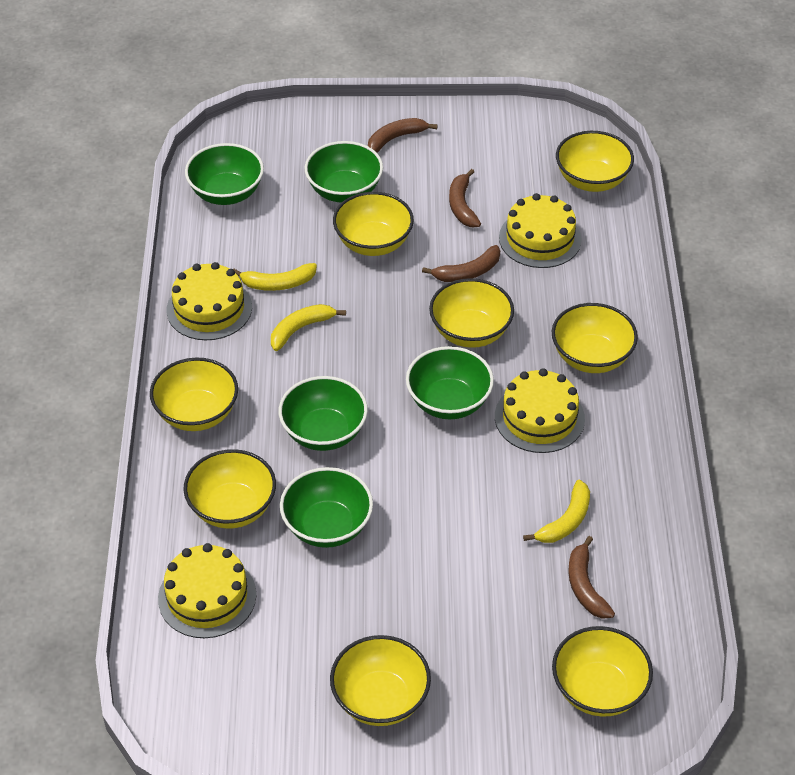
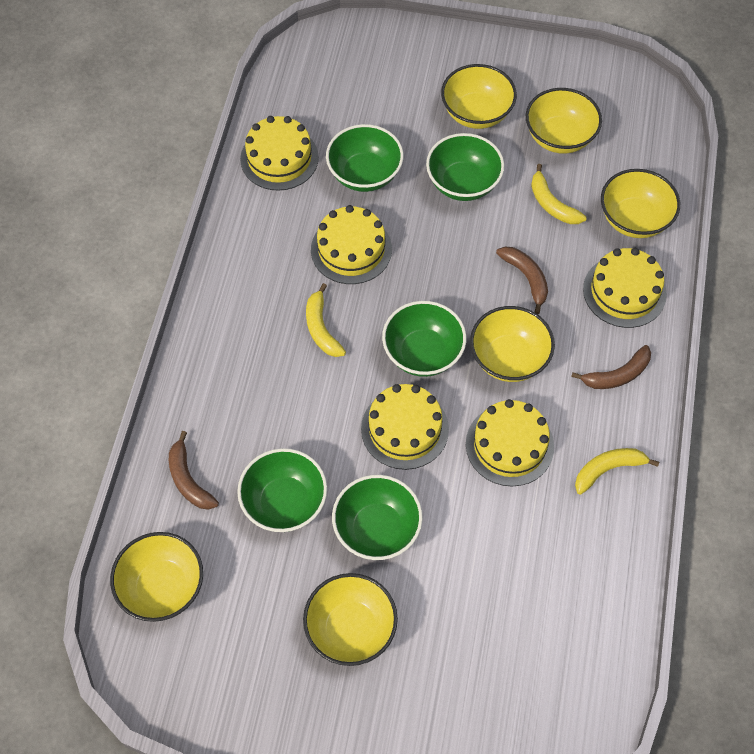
brown banana: [368,118,438,153] [422,245,500,282] [449,169,481,227] [568,536,615,619] = 4 -> [169,431,219,510] [496,247,548,314] [571,345,651,389] = 3
yellow bowl: [150,357,238,431] [183,449,276,529] [330,635,431,726] [333,192,414,256] [429,278,514,348] [552,303,638,373] [552,626,653,717] [556,131,634,192] = 8 -> [110,532,203,622] [303,573,398,666] [441,64,517,129] [470,306,555,382] [526,88,602,154] [601,169,680,238] = 6
yellow cake: [158,543,256,638] [167,262,252,340] [495,368,585,453] [499,193,582,268] = 4 -> [240,116,319,191] [311,205,392,284] [361,384,449,470] [466,399,554,486] [583,248,667,328] = 5

